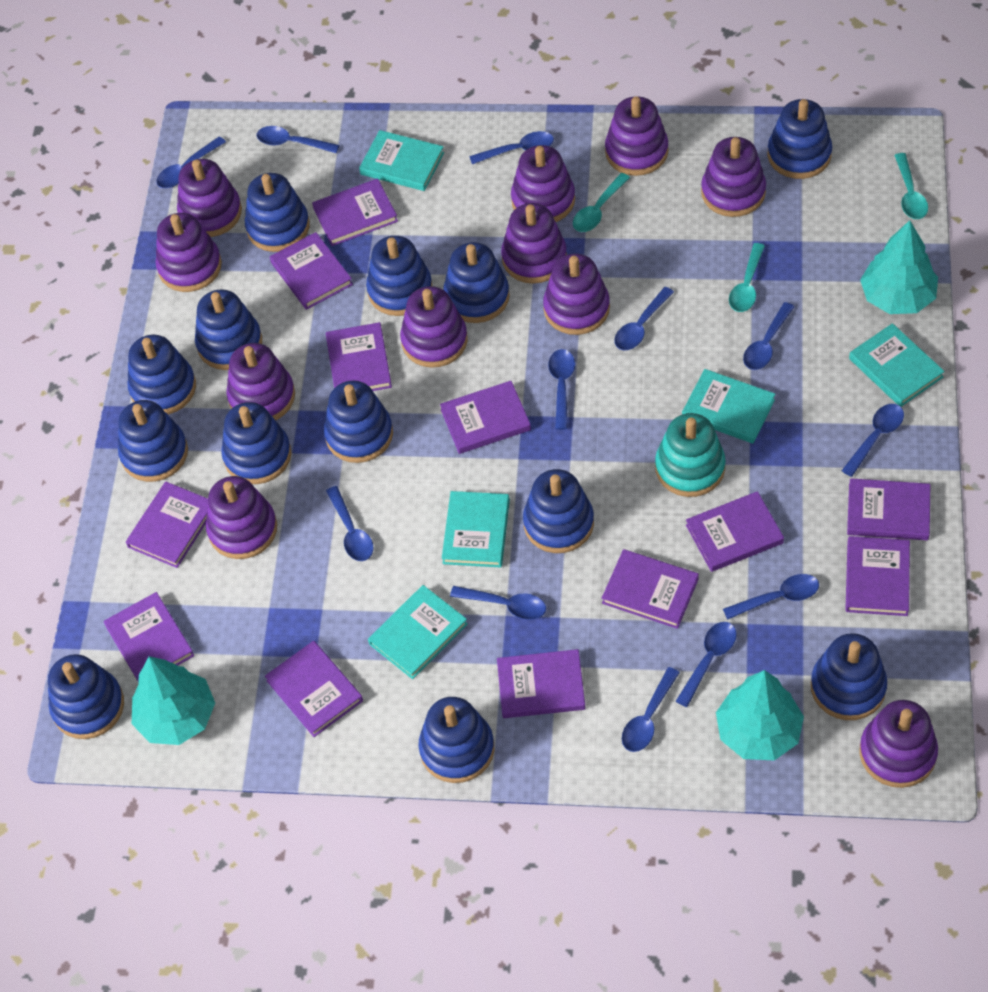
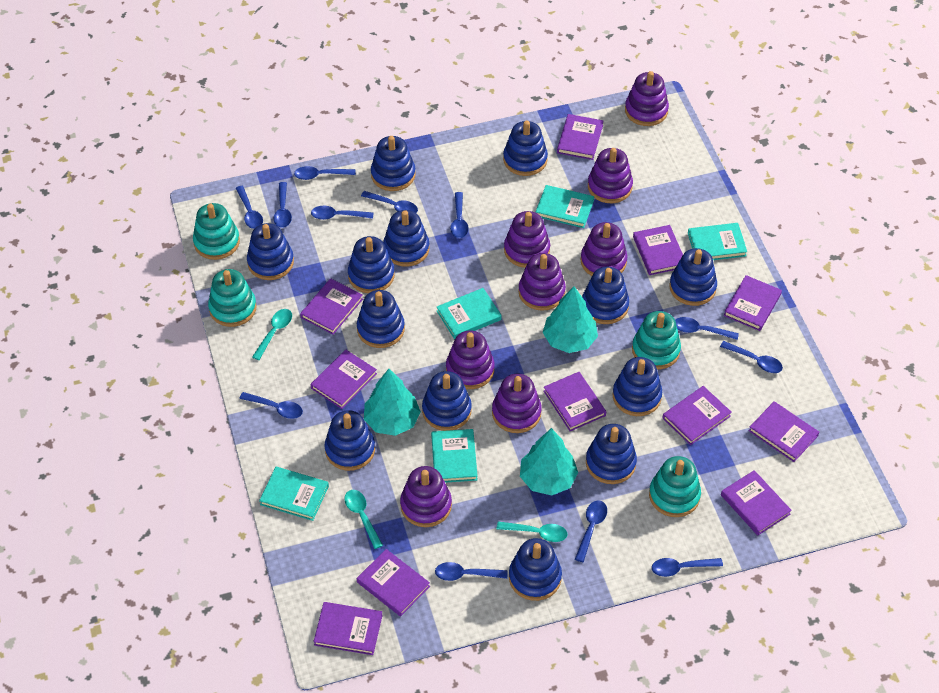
purple book: [104,592,194,682] [126,482,208,568] [265,641,363,737] [270,232,353,310] [312,178,398,246] [326,322,392,391] [440,381,531,454] [497,649,586,718] [602,549,699,629] [686,491,784,572] [845,536,910,616] [847,478,930,540] = 12 -> [300,278,363,335] [310,350,377,409] [313,602,383,655] [357,549,430,617] [544,372,606,431] [557,114,603,160] [633,225,683,275] [662,386,732,445] [721,470,792,535] [724,275,782,331] [749,401,819,462] = 11
purple stacking toy: [156,213,222,292] [177,159,242,237] [206,476,277,559] [226,343,295,420] [400,286,468,368] [501,203,567,284] [511,145,575,222] [543,254,610,335] [605,96,668,176] [701,137,766,217] [859,700,938,788] = 11 -> [400,466,452,527] [446,330,495,389] [492,374,542,433] [504,211,550,268] [518,253,566,311] [581,222,627,276] [588,148,633,203] [625,71,669,126] = 8
turquoise stacking toy: [655,413,726,497] = 1 -> [193,203,240,260] [208,269,257,327] [632,311,681,369] [649,456,701,517] = 4

